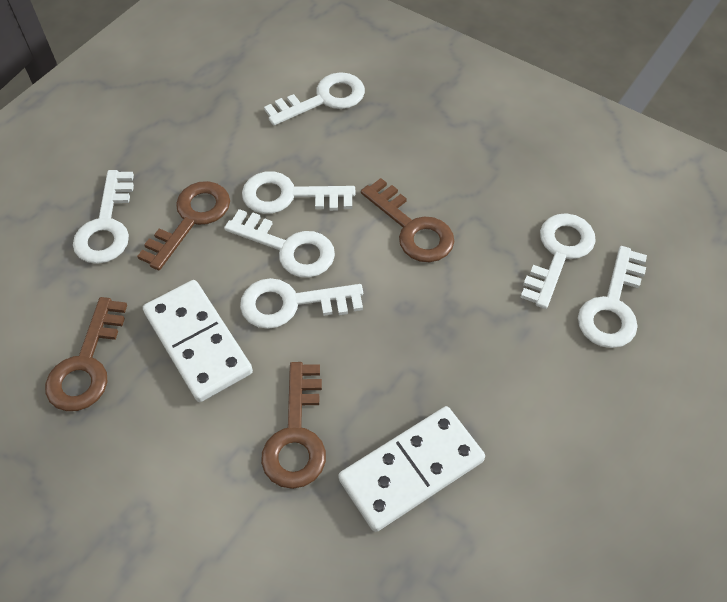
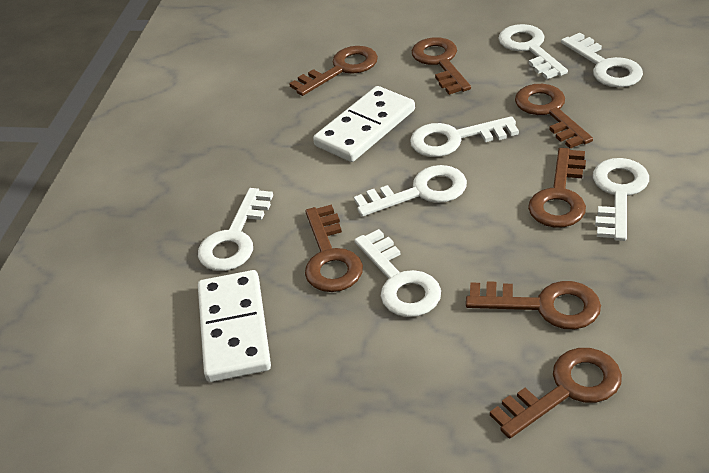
brown key: [45,297,127,411] [137,181,230,271] [261,362,326,489] [361,178,455,262] = 4 -> [289,46,378,96] [305,205,363,292] [412,37,471,95] [466,281,601,329] [490,348,622,439] [515,84,593,149] [528,148,586,228] = 7

